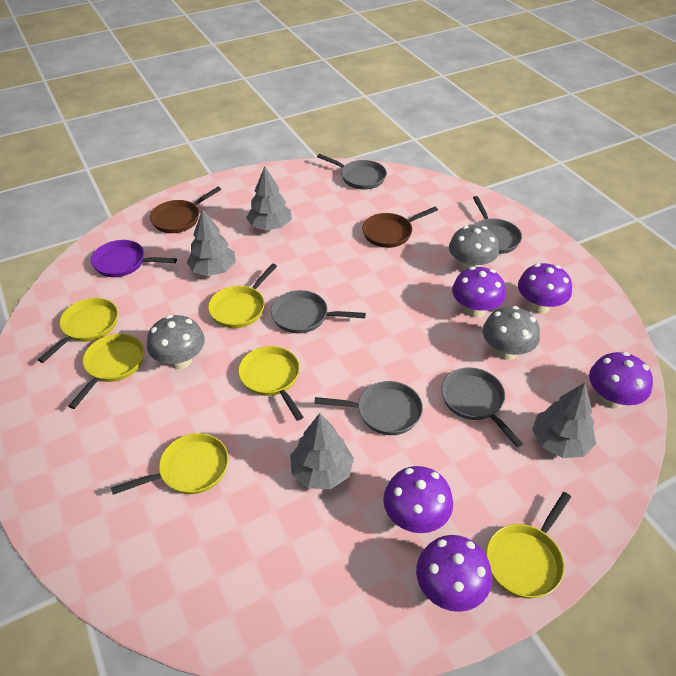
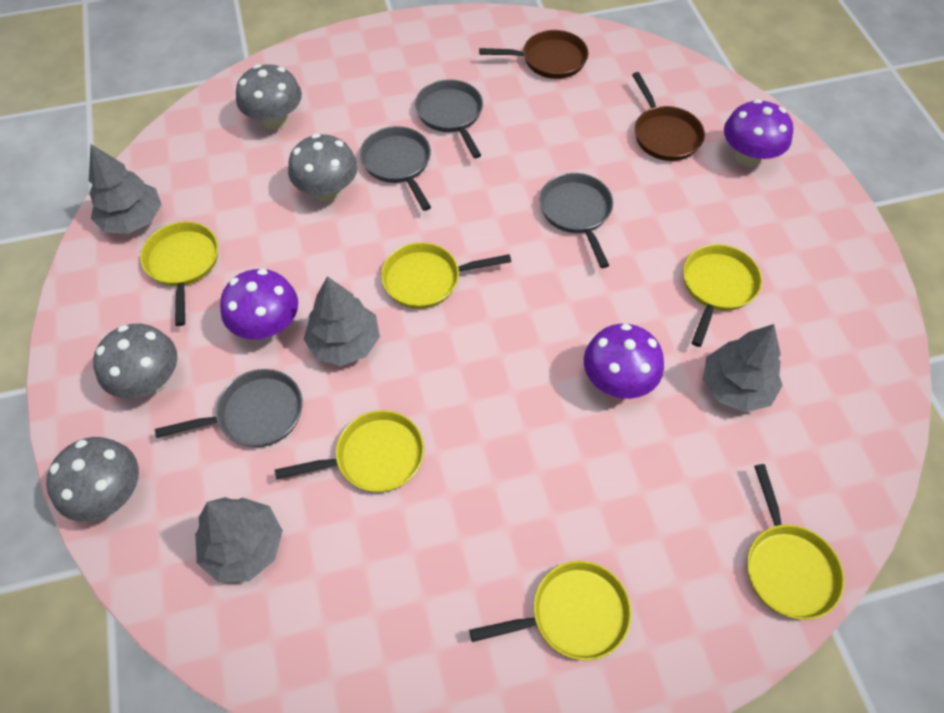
grey mushroom: [147,315,205,369] [449,226,499,271] [483,306,540,360] = 3 -> [46,437,139,522] [93,324,177,399] [236,64,302,130] [288,134,358,202] = 4
grey pan: [271,290,366,334] [314,381,423,435] [317,154,387,189] [441,367,523,447] [473,196,522,254] = 5 -> [155,369,303,447] [360,126,431,211] [415,79,483,158] [540,173,613,268] = 4
purple mushroom: [383,466,453,533] [416,535,492,612] [452,267,506,318] [518,263,572,314] [589,352,653,409] = 5 -> [220,269,298,339] [584,324,664,399] [724,99,793,167] = 3
purple pan: [91,240,177,277] = 1 -> none = 0

